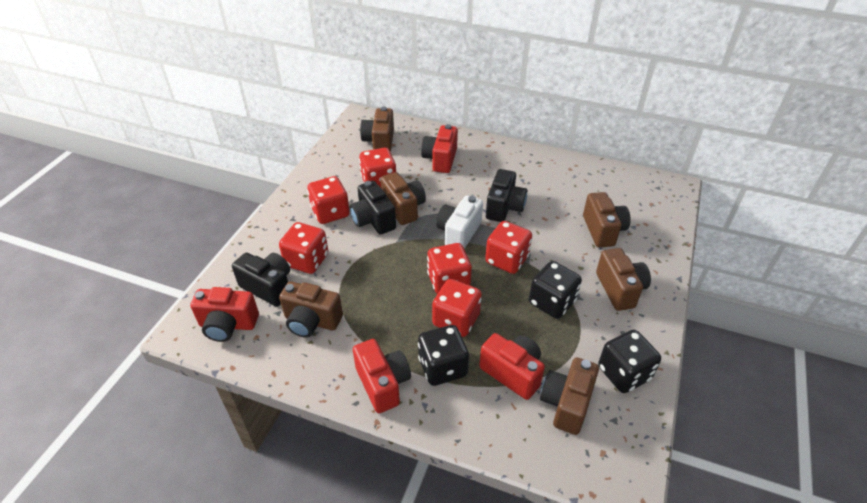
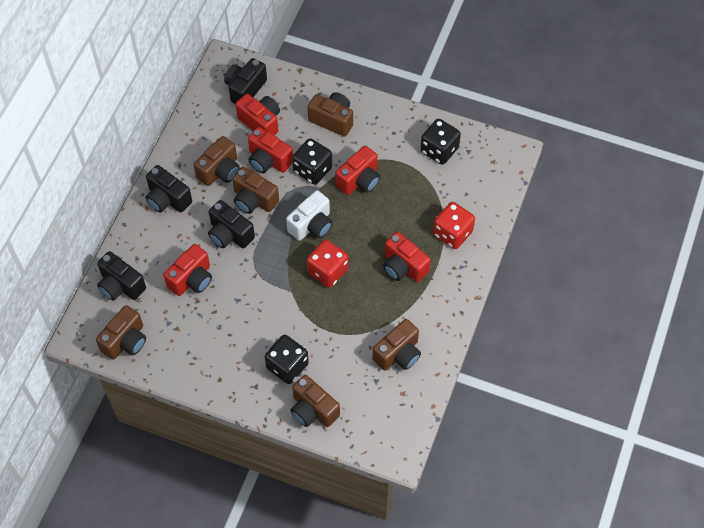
black camera: [232,253,290,307] [349,181,396,235] [486,169,527,222] = 3 -> [97,251,146,301] [146,165,192,213] [208,200,255,248] [224,58,267,104] = 4
red camera: [190,287,259,342] [353,339,411,413] [421,124,458,173] [479,333,545,400] = 4 -> [163,244,212,296] [235,94,280,135] [248,127,293,173] [335,146,380,195] [383,232,431,282] = 5
red dice: [279,222,328,274] [307,176,350,224] [359,148,396,187] [427,243,472,294] [432,279,482,337] [485,221,532,274] = 6 -> [307,240,348,288] [433,202,475,249] = 2

